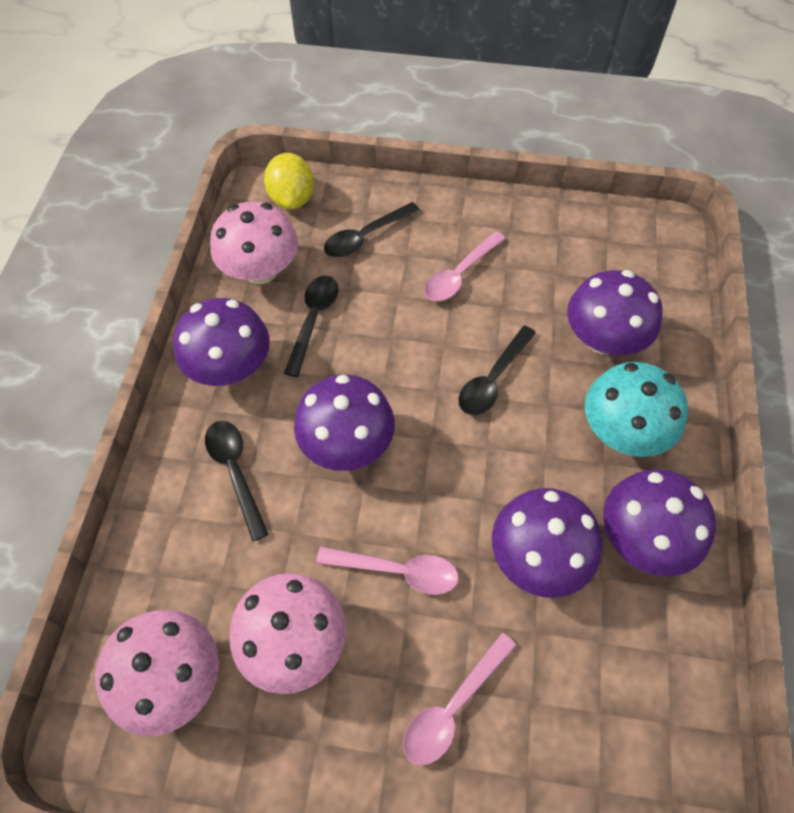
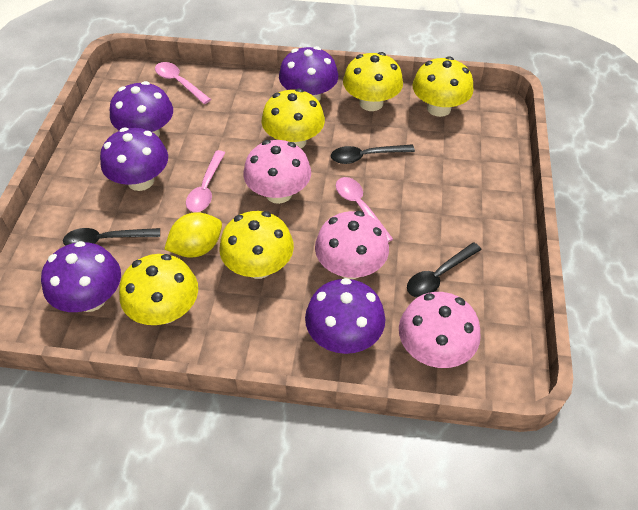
black spoon: [205,421,269,541] [284,276,338,377] [324,202,420,257] [459,325,536,415] = 4 -> [63,228,160,246] [331,145,415,164] [407,242,482,298] = 3
turquoise mushroom: [585,362,688,457] = 1 -> none = 0
yellow mushroom: none = 0 -> [119,254,198,325] [220,211,294,279] [261,88,325,148] [343,52,403,111] [413,57,474,117] = 5

